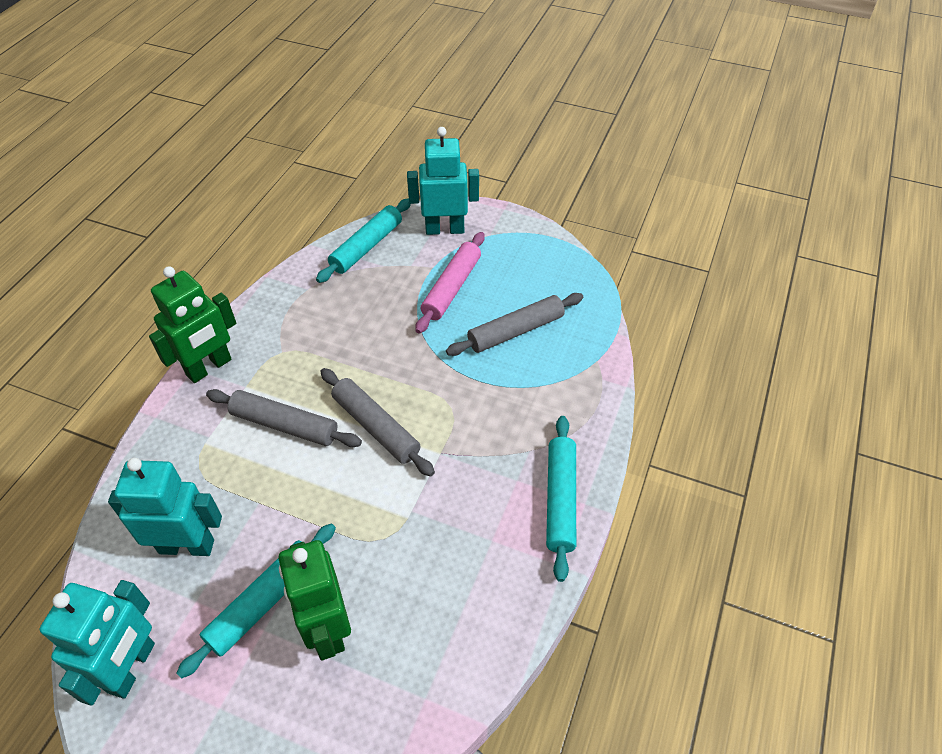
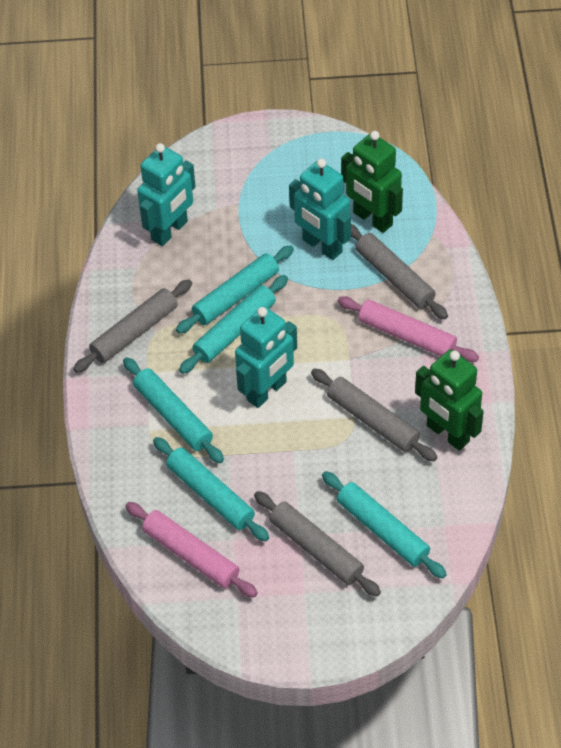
grey rolling pin: [206,389,362,447] [320,368,435,477] [446,293,583,356] = 3 -> [73,279,192,373] [254,491,381,596] [311,369,437,461] [351,224,448,319] = 4
pink rolling pin: [415,232,485,334] = 1 -> [125,502,258,597] [337,296,479,362] = 2
turquoise rolling pin: [176,524,336,679] [316,198,411,283] [546,416,576,582] = 3 -> [123,357,224,463] [153,437,269,542] [176,246,294,334] [179,275,288,374] [322,471,447,579] = 5

